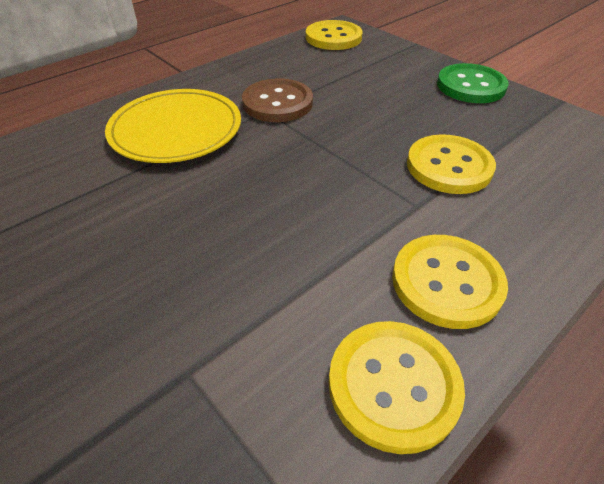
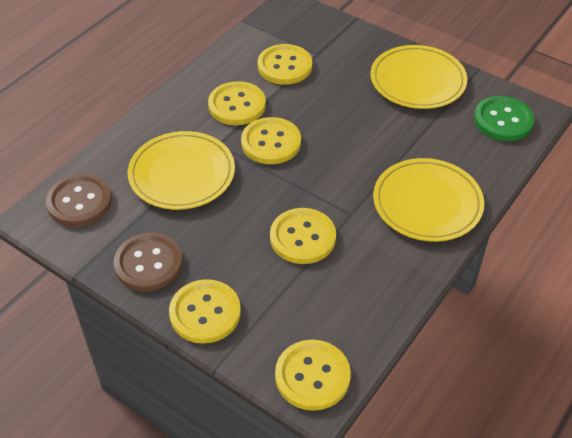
brown button: [242,78,313,122] = 1 -> [46,174,112,226] [114,232,183,292] = 2
yellow button: [306,20,363,50] [329,321,465,454] [392,235,508,329] [407,134,496,194] = 4 -> [169,279,241,344] [208,81,266,125] [241,117,301,164] [258,44,312,85] [270,208,336,264] [275,340,351,411] = 6
yellow plate: [105,89,241,163] = 1 -> [128,131,235,210] [370,45,467,109] [373,158,484,242] = 3

